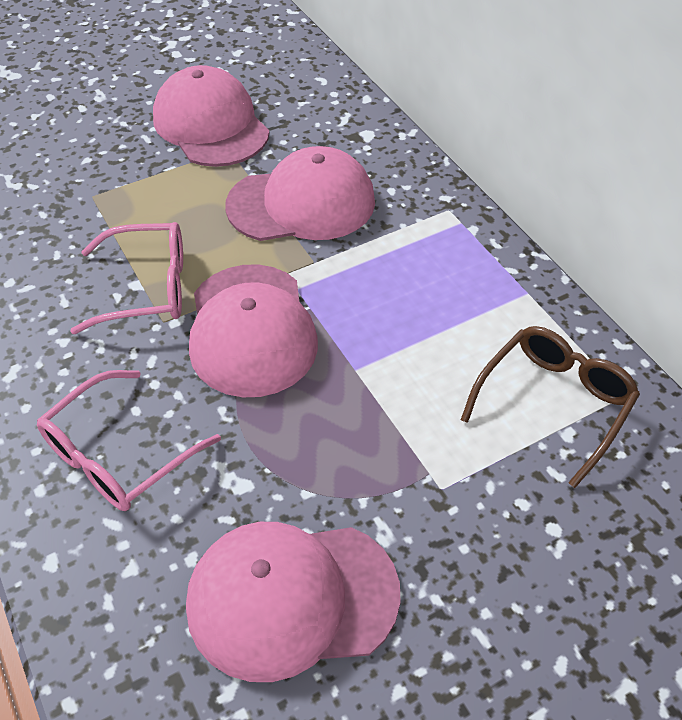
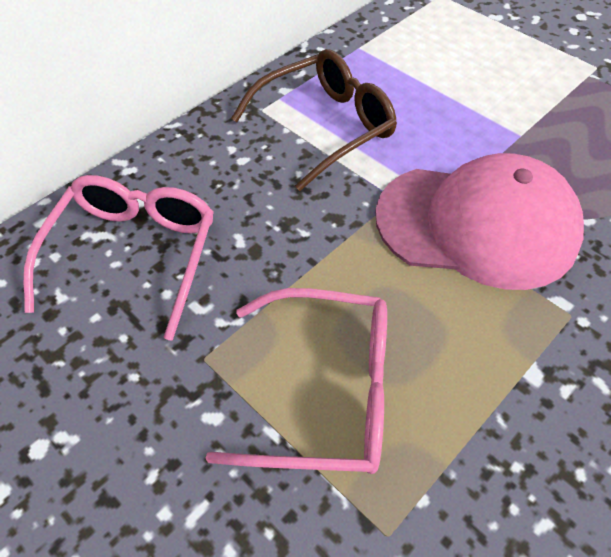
pink cap: [153,65,269,167] [186,522,400,682] [189,264,318,397] [225,146,375,241] = 4 -> [375,153,584,290] = 1

